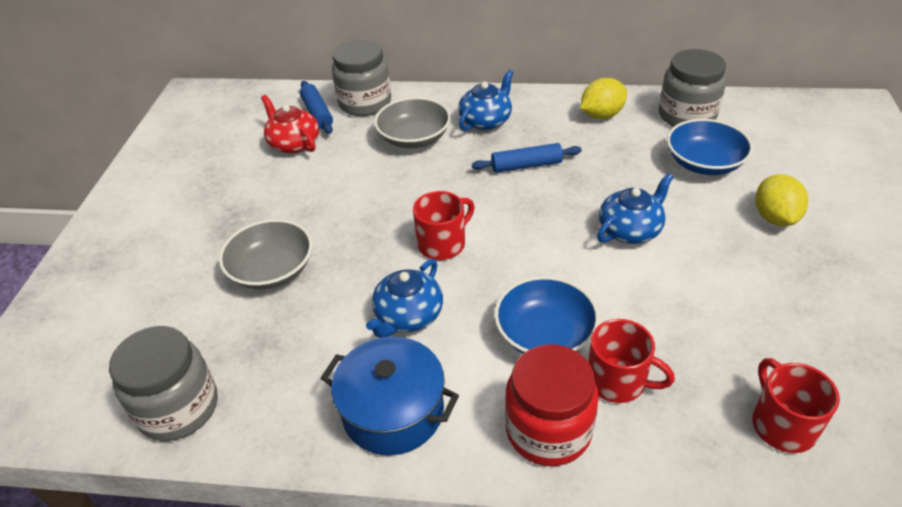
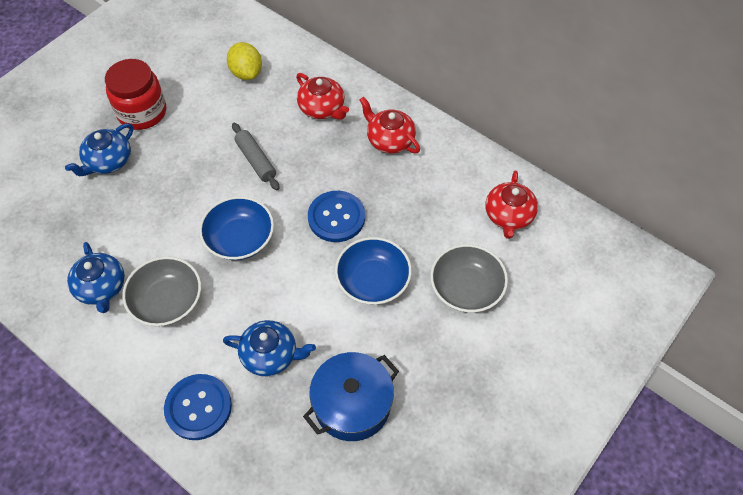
blue button: none = 0 -> [164,374,232,440] [308,191,365,242] = 2
blue rolling pin: [300,81,333,134] [472,143,582,173] = 2 -> none = 0
grey jar: [109,326,218,441] [332,40,391,116] [659,49,726,127] = 3 -> none = 0
grey rolling pin: none = 0 -> [232,123,280,190] = 1
red mug: [413,191,475,260] [588,319,675,403] [752,358,840,453] = 3 -> none = 0
red teapot: [261,95,319,154] = 1 -> [296,73,349,120] [359,97,420,153] [485,171,538,239] = 3
yellow lemon: [580,78,627,119] [755,174,808,226] = 2 -> [227,42,262,80] = 1

